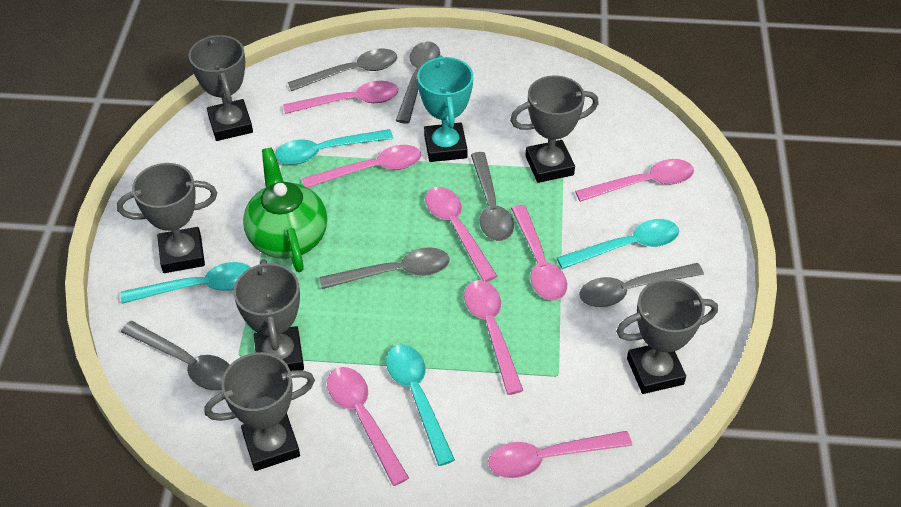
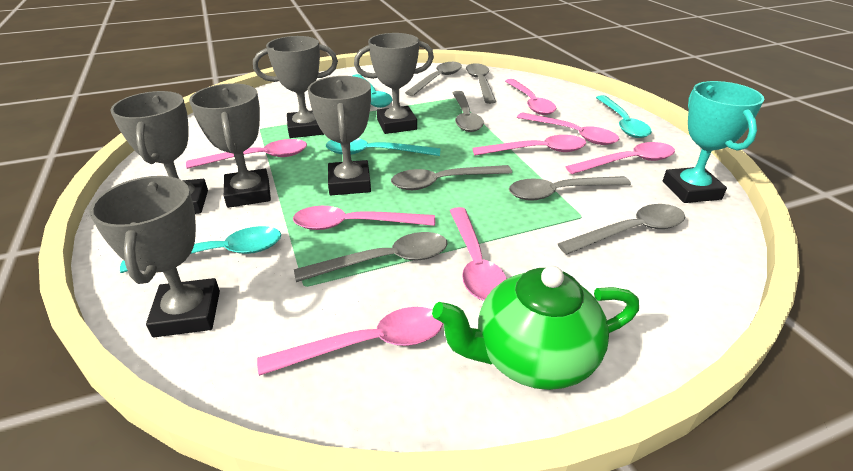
grey spoon: [121,321,230,390] [288,49,397,91] [319,247,449,289] [396,42,440,124] [471,152,514,241] [579,263,704,307] = 6 -> [294,232,448,282] [391,165,512,190] [405,62,462,96] [453,91,484,132] [466,63,496,104] [509,176,631,201] [558,204,685,255] = 7

